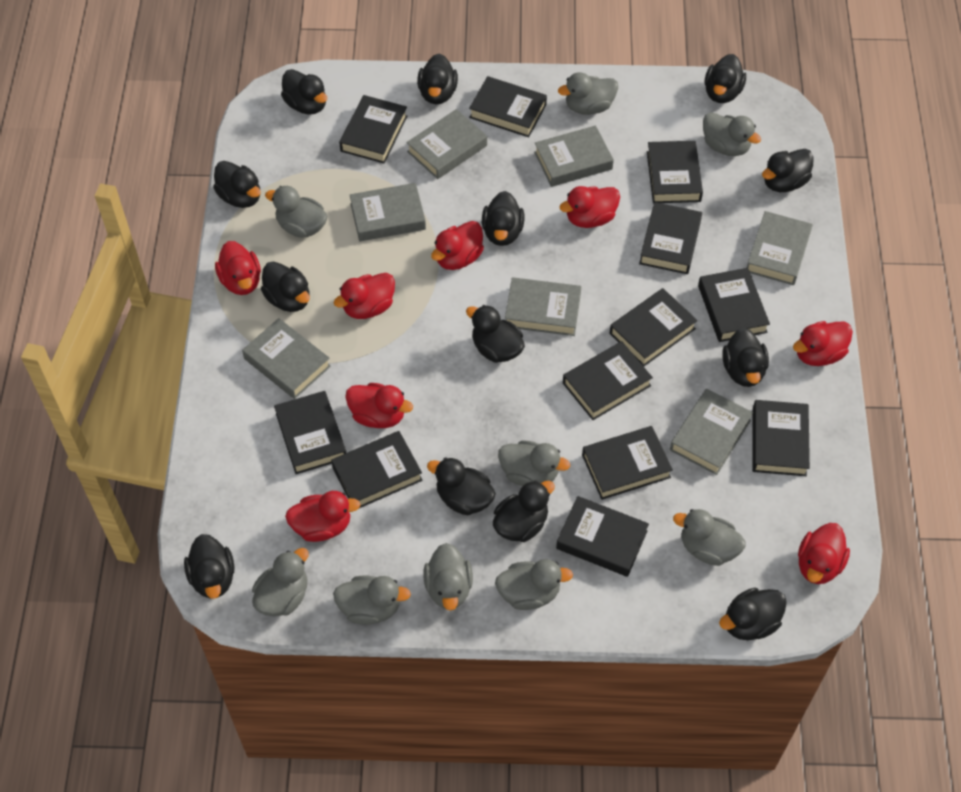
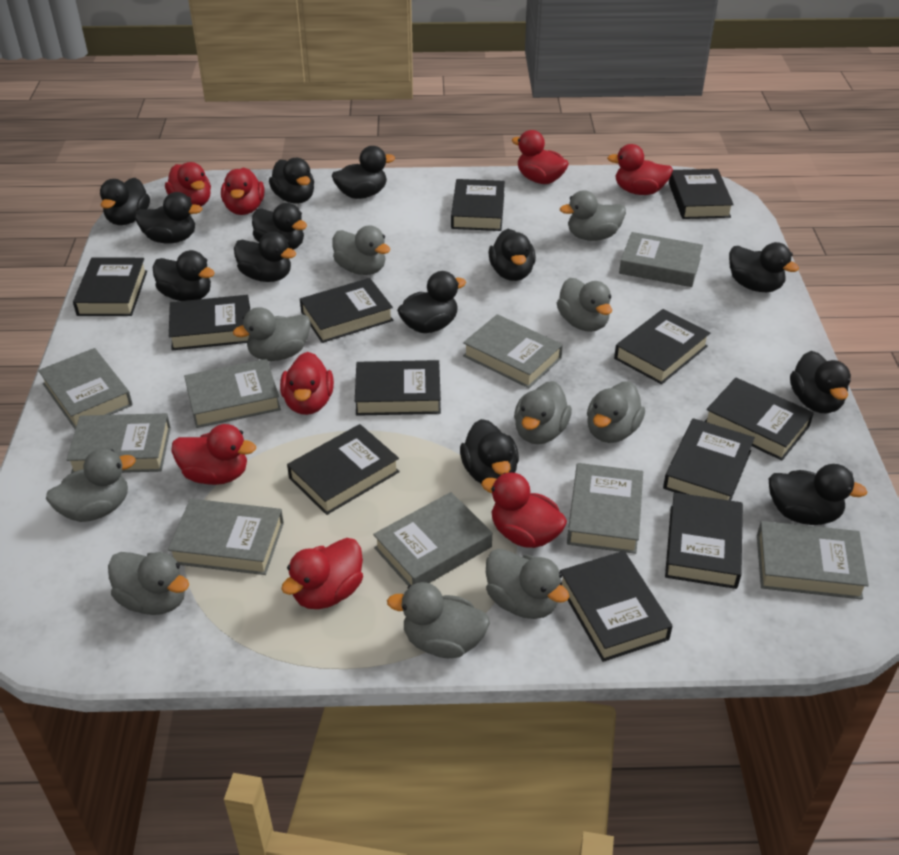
grey book: [242,318,331,399] [350,183,426,241] [407,109,487,179] [505,277,581,336] [534,125,614,187] [670,388,753,475] [747,211,813,285] = 7 -> [38,348,132,430] [67,413,171,473] [168,499,284,575] [184,359,281,428] [373,492,492,586] [463,314,563,388] [567,463,643,554] [619,232,703,287] [757,521,869,600] = 9
grey duck: [252,548,309,616] [265,186,328,238] [333,576,411,624] [423,543,473,611] [495,559,573,610] [498,440,570,486] [558,72,618,115] [673,509,746,566] [703,112,761,156] = 9 -> [46,449,136,522] [108,552,189,615] [233,307,311,361] [332,225,390,275] [387,582,490,658] [486,549,569,619] [514,381,572,444] [557,278,612,332] [560,190,626,241] [587,381,645,443] = 10

